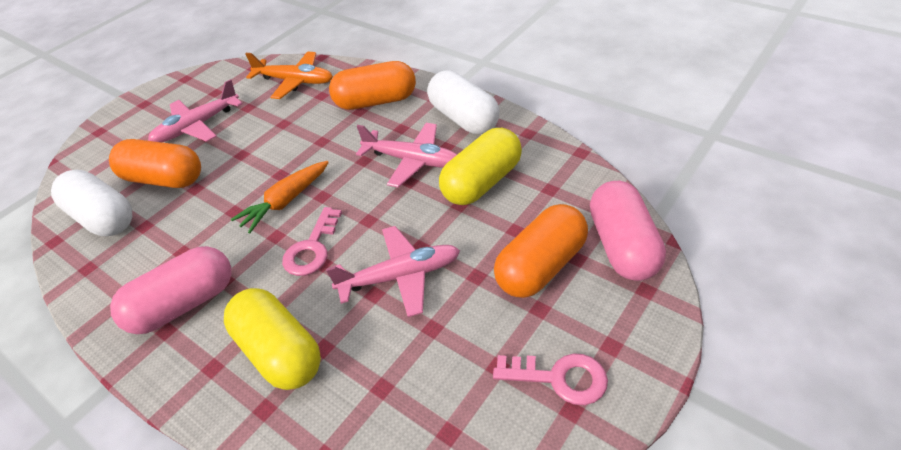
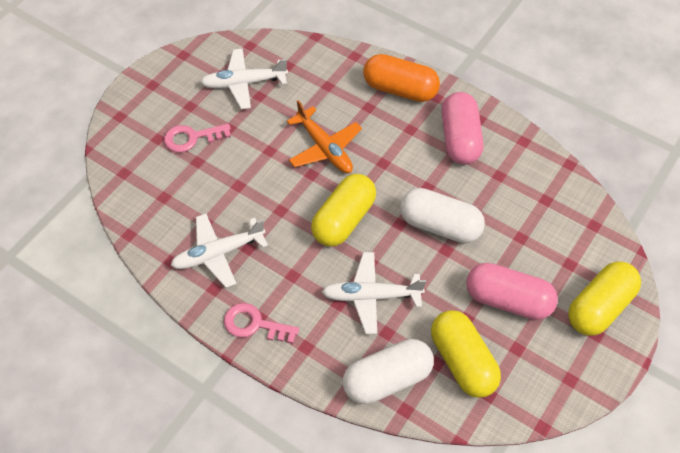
orange capsule: [109,139,201,188] [329,61,416,110] [494,204,588,298] = 3 -> [363,54,440,102] = 1
orange carrot: [231,161,329,233] = 1 -> none = 0
pink plane: [148,79,243,142] [326,226,460,317] [356,123,457,188] = 3 -> none = 0
white plane: none = 0 -> [170,213,268,288] [200,48,288,109] [322,252,426,334] = 3
yellow capsule: [224,288,321,390] [439,128,522,205] = 2 -> [311,174,376,246] [431,310,501,398] [568,261,641,336] = 3

